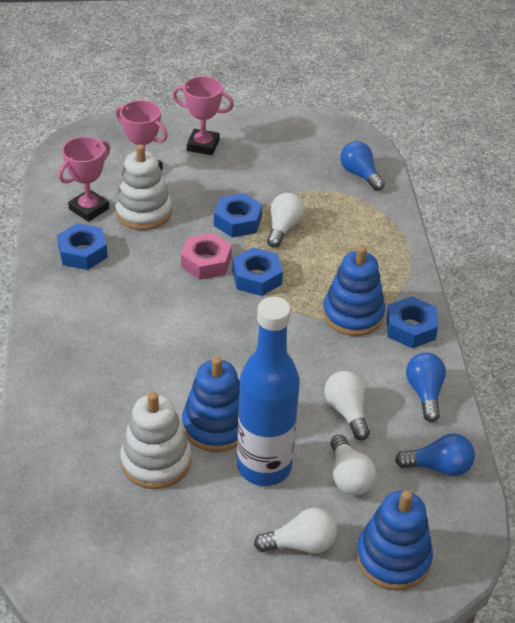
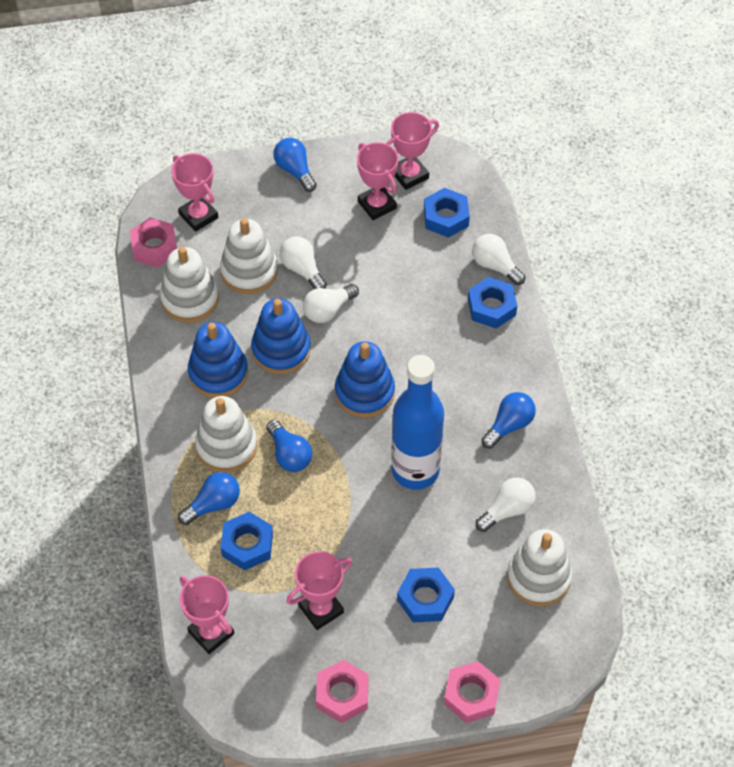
blue light bulb: [341,141,385,191] [395,434,475,476] [406,353,446,422] = 3 -> [178,472,240,525] [266,420,312,472] [273,138,317,192] [482,392,536,449] = 4
pink nut: [181,233,232,280] = 1 -> [130,218,177,268] [316,660,369,723] [444,661,501,723] = 3
pink trophy: [58,137,110,222] [115,100,168,170] [172,76,234,155] = 3 -> [171,153,218,232] [180,575,234,654] [286,551,352,630] [357,142,398,220] [386,112,439,190] = 5
white stacking toy: [115,144,172,230] [120,392,191,489] = 2 -> [160,247,219,323] [195,396,257,473] [220,218,278,294] [507,529,572,606] = 4

